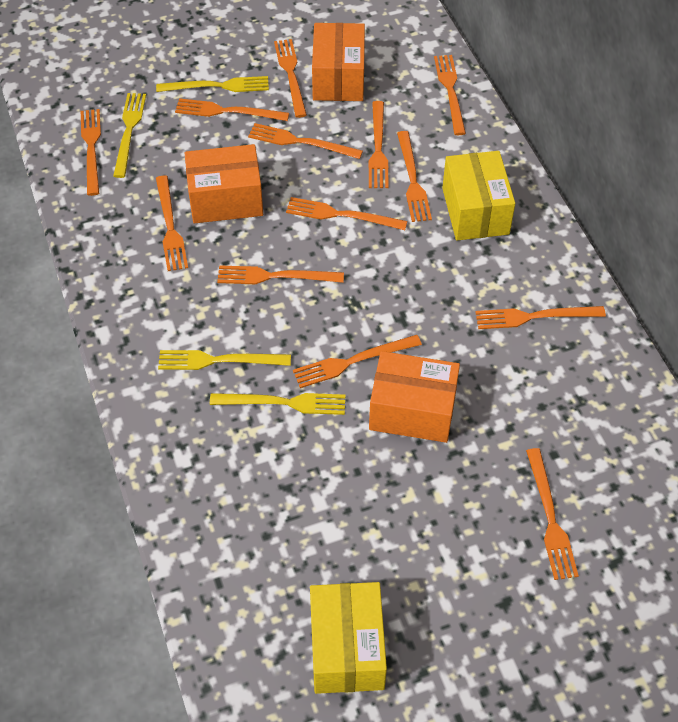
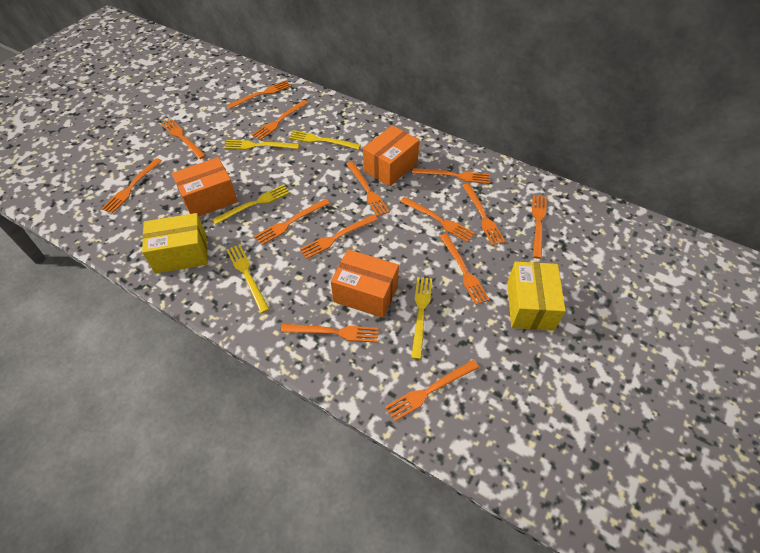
orange fork: [81,109,101,196] [156,175,188,271] [175,98,289,121] [217,265,344,284] [248,123,363,159] [274,39,307,118] [286,197,407,230] [293,335,422,388] [369,101,388,188] [397,131,432,222] [434,55,466,135] [475,306,606,329] [526,448,579,580] = 13 -> [101,158,162,213] [161,119,206,159] [227,80,291,109] [252,100,308,140] [254,199,330,245] [281,324,379,343] [300,214,378,259] [347,161,390,217] [385,360,479,422] [400,197,475,242] [412,168,490,184] [440,233,490,305] [462,183,505,246] [532,195,547,259] = 14
yellow fork: [113,93,146,178] [156,76,269,92] [158,350,291,370] [210,393,345,415] = 4 -> [212,184,290,225] [224,140,299,150] [226,244,269,313] [288,130,361,150] [411,277,432,359] = 5

